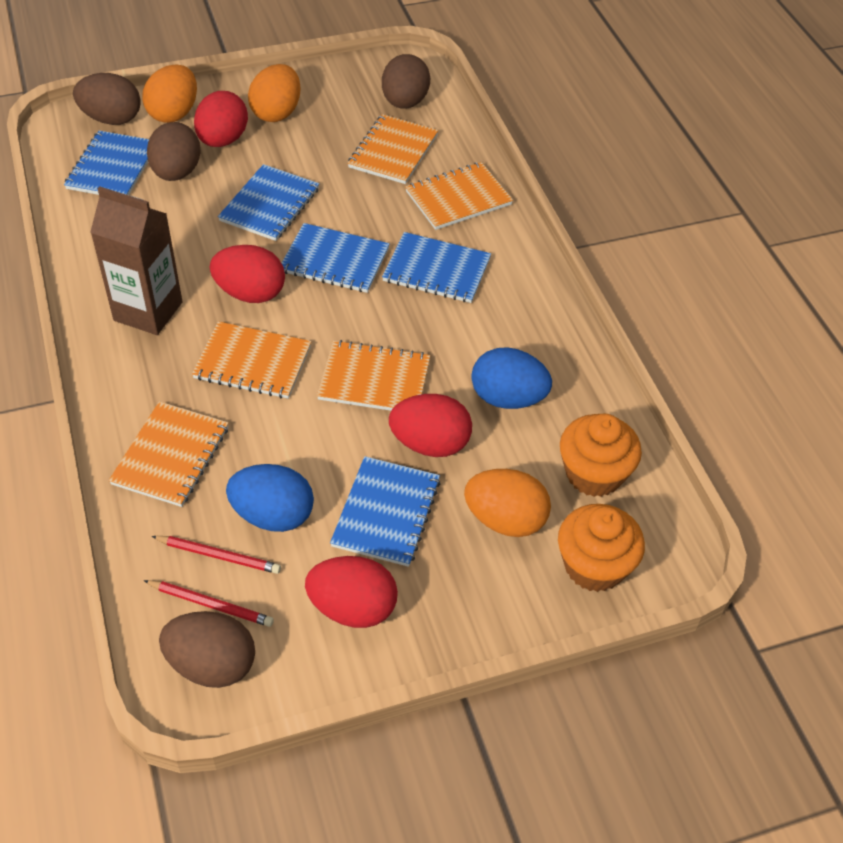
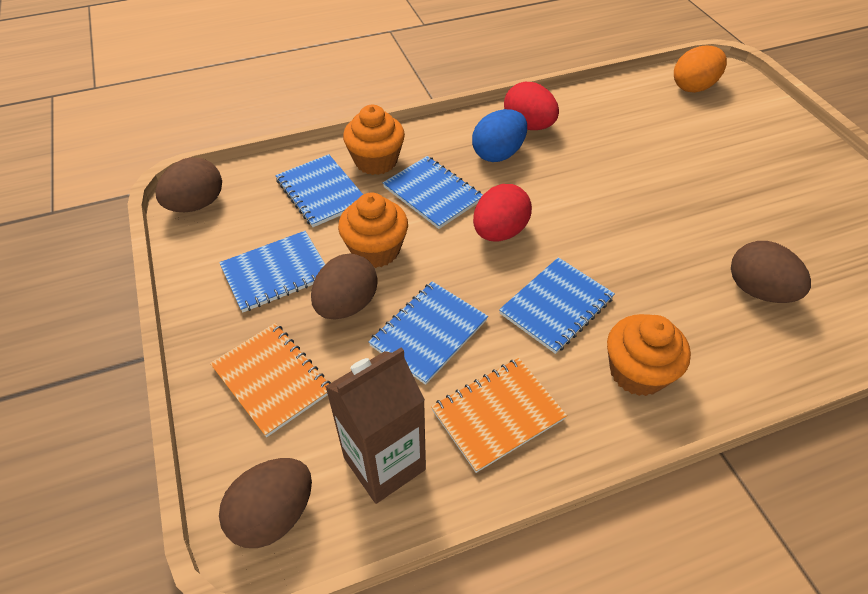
blue egg: [226,464,314,532] [471,347,552,409] = 2 -> [472,109,527,162] = 1
orange cupcake: [558,504,645,592] [560,414,642,497] = 2 -> [338,192,408,268] [343,105,405,175] [607,314,691,396] = 3
orange egg: [142,64,197,123] [248,64,301,122] [464,469,551,537] = 3 -> [674,46,727,93] = 1
orange notebook: [109,401,229,507] [192,321,311,399] [317,340,430,411] [348,114,438,184] [405,162,513,230] = 5 -> [210,323,331,437] [431,358,567,473] = 2
red egg: [194,91,248,147] [210,245,285,303] [305,556,398,628] [389,394,472,457] = 4 -> [473,184,532,241] [504,82,559,130] = 2
red pencil: [144,580,274,627] [152,536,281,574] = 2 -> none = 0

